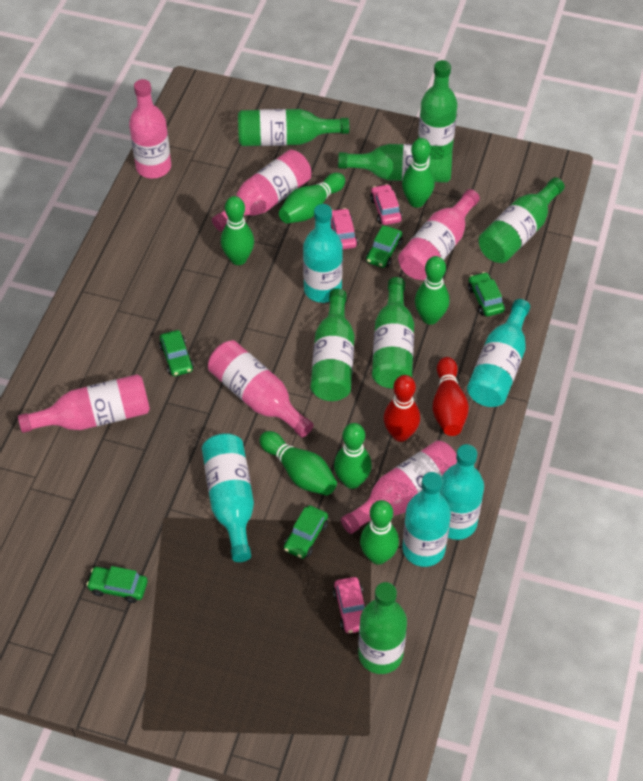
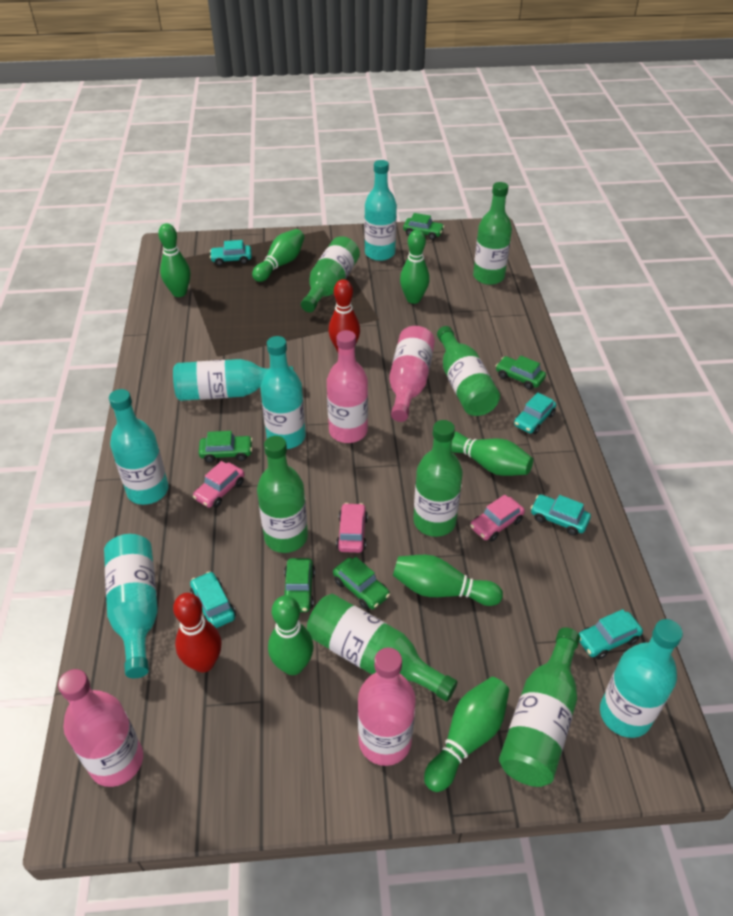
pink bottle: [18,374,150,433] [129,79,171,179] [208,340,314,437] [212,150,311,231] [341,440,457,534] [398,189,480,280] = 6 -> [58,669,143,787] [327,330,368,443] [358,647,416,766] [389,326,435,422] = 4
turquoise bottle: [202,433,254,562] [303,204,343,303] [403,472,451,567] [440,444,484,540] [467,299,530,407] = 5 -> [104,534,158,678] [109,389,168,505] [173,359,294,401] [260,336,306,449] [364,160,397,261] [600,619,683,738] = 6
turquoise car: none = 0 -> [190,571,236,628] [210,240,252,266] [514,392,556,434] [531,495,591,536] [579,609,643,660] = 5

